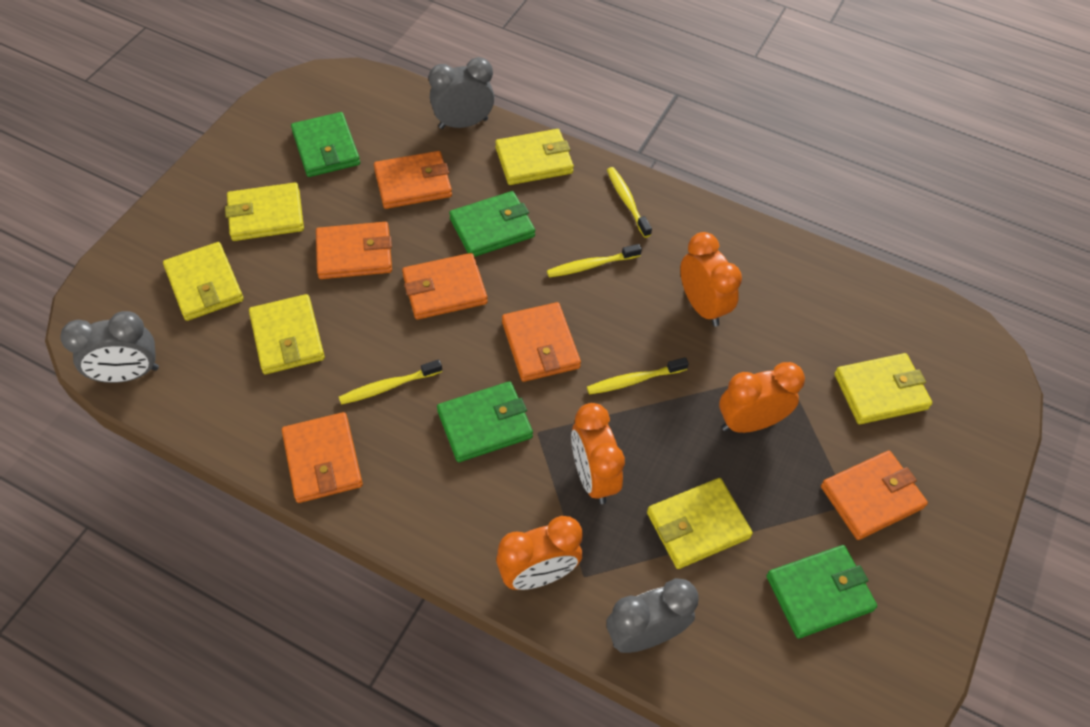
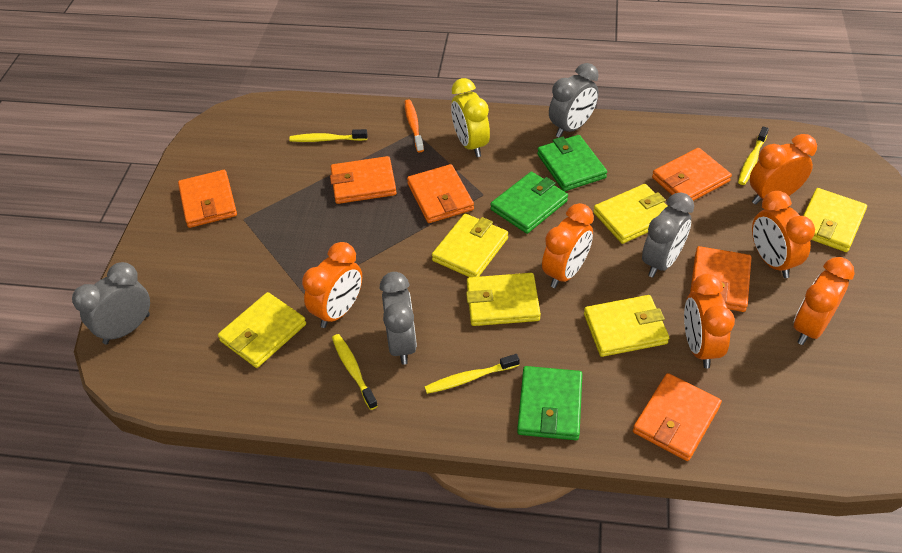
green wallet: [291,112,360,177] [437,381,533,462] [449,191,535,257] [766,545,877,639] = 4 -> [490,172,568,234] [517,366,582,440] [537,135,607,191] = 3
grey clock: [60,311,159,383] [429,57,495,129] [607,578,699,653] = 3 -> [72,262,150,344] [380,272,417,365] [549,63,599,137] [642,192,694,277] = 4
orange clock: [496,516,583,590] [571,403,625,504] [680,232,742,327] [719,362,805,433] = 4 -> [302,242,362,328] [542,203,594,288] [684,274,735,368] [750,134,817,205] [752,191,815,278] [794,257,855,345] = 6
orange toothbrush: none = 0 -> [405,99,424,152] = 1
yellow clock: none = 0 -> [451,78,490,157] = 1

